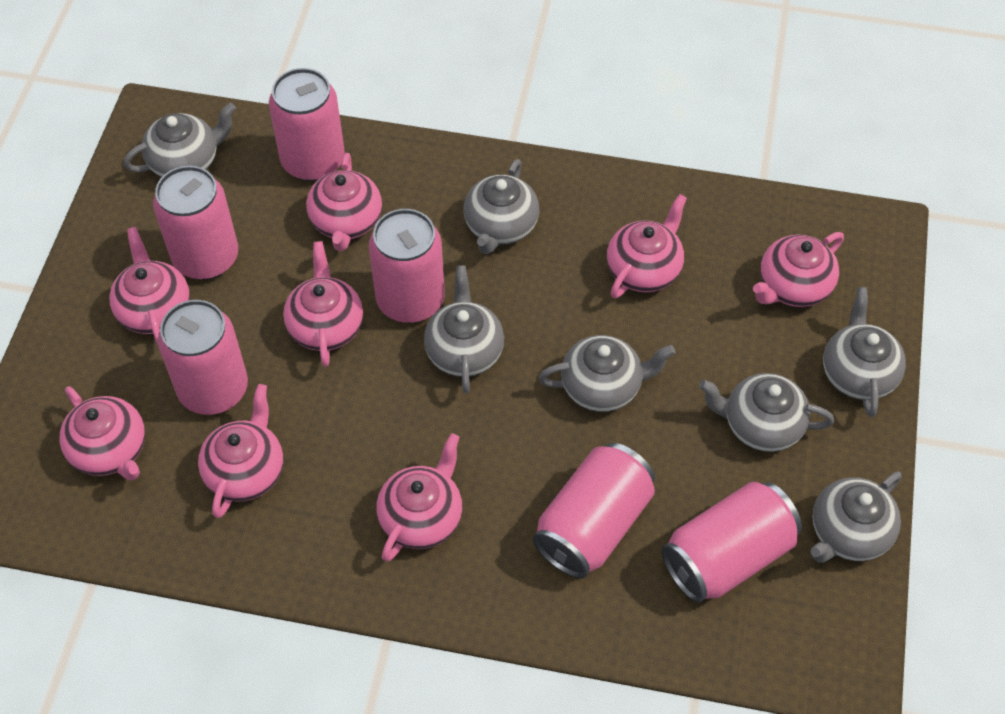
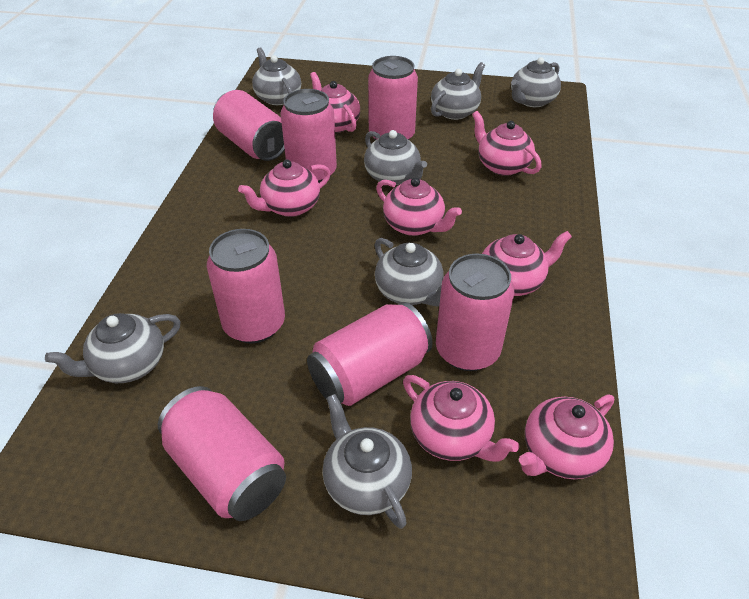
pink can: [153,166,238,280] [158,300,248,415] [269,68,345,181] [369,209,445,323] [533,443,655,578] [661,482,802,603] = 6 -> [158,386,286,521] [207,229,285,344] [213,90,285,161] [280,89,337,183] [307,302,433,406] [368,56,418,140] [436,254,514,371] = 7
pink teapot: [59,386,145,480] [109,227,190,345] [198,384,283,518] [283,241,363,367] [306,153,382,251] [377,433,462,562] [607,194,687,298] [753,232,844,307] = 8 -> [238,160,331,217] [310,72,360,133] [376,177,462,236] [403,375,519,462] [472,111,541,176] [482,231,572,296] [519,395,614,479] = 7

